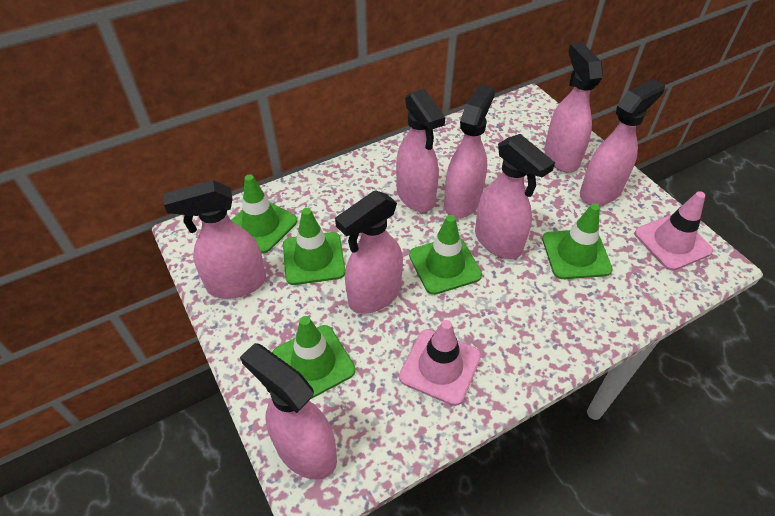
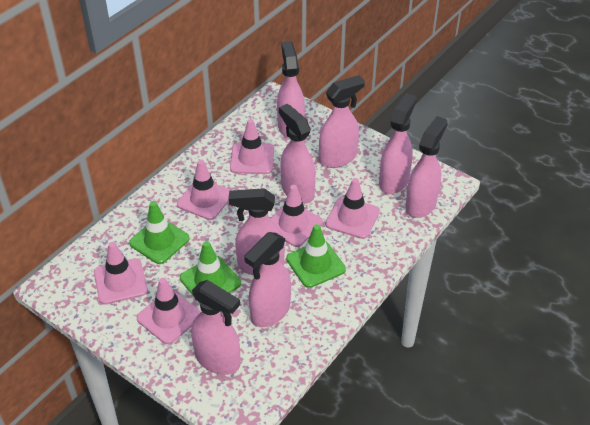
green traffic cone: [232,174,297,254] [272,316,356,399] [283,208,345,285] [409,215,482,295] [542,204,613,279] = 5 -> [129,201,190,264] [180,241,241,303] [286,224,346,288] = 3
pink traffic cone: [399,320,481,406] [634,191,713,271] = 2 -> [94,242,148,305] [137,278,201,344] [177,160,231,220] [230,119,274,174] [270,185,323,247] [325,178,380,239] = 6

